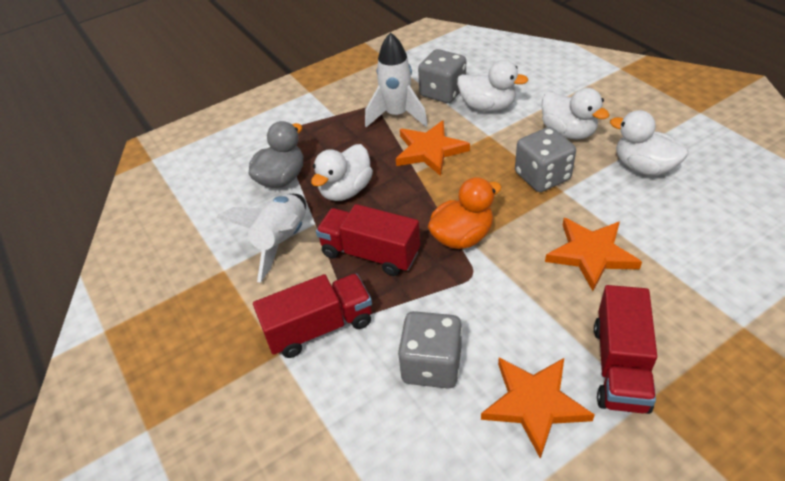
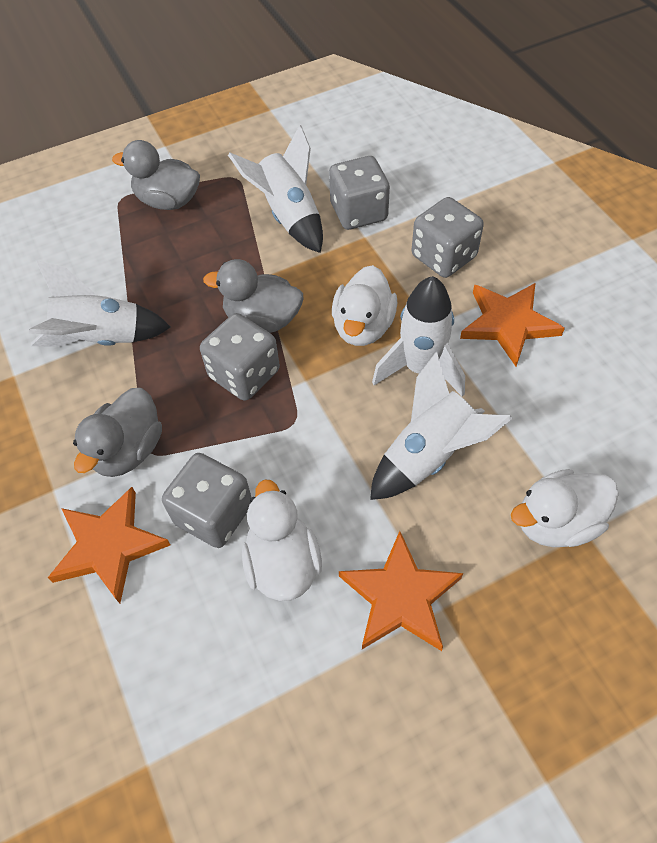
grey dice: [398,311,462,388] [418,49,466,103] [515,127,576,192] = 3 -> [162,453,252,548] [200,313,280,401] [329,156,390,230] [412,197,484,278] = 4
grey duck: [249,121,303,188] = 1 -> [73,388,162,477] [112,140,200,210] [203,259,304,333] = 3
orange duck: [428,177,501,249] = 1 -> none = 0
red truck: [253,274,372,358] [316,204,420,276] [594,285,657,414] = 3 -> none = 0
white duck: [311,144,373,201] [457,60,528,112] [542,88,609,140] [610,110,688,176] = 4 -> [242,479,322,601] [332,265,397,346] [511,469,619,547] = 3
white rocket: [217,194,306,283] [365,32,428,127] = 2 -> [29,260,170,347] [228,125,323,253] [370,352,513,500] [372,276,465,397] = 4

